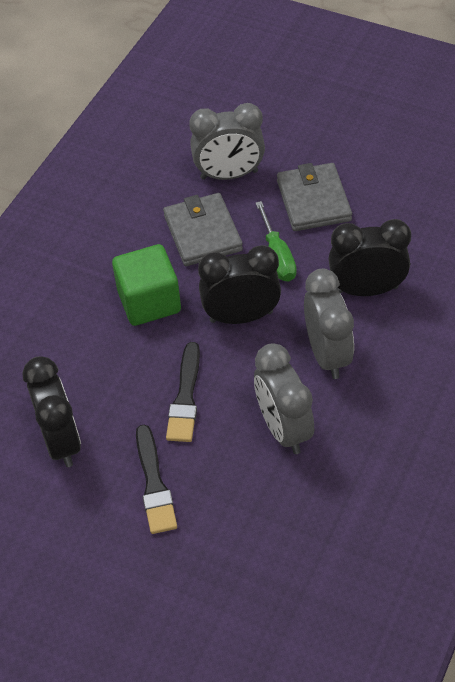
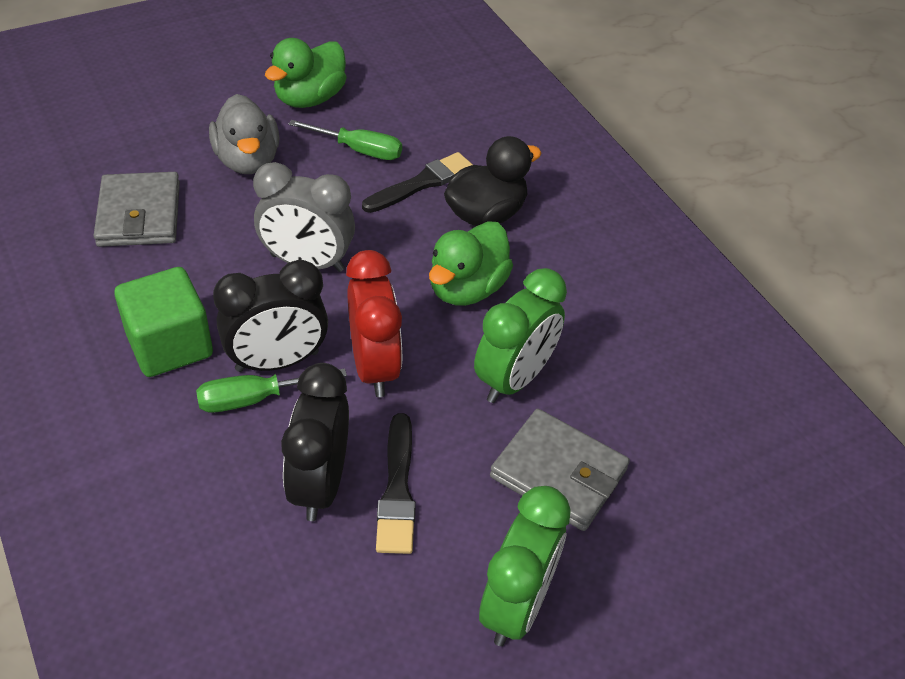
black clock: [22,356,81,467] [198,245,281,324] [328,219,411,296] = 3 -> [213,260,328,372] [281,363,349,521] = 2
black duck: none = 0 -> [444,136,541,226] = 1
green clock: none = 0 -> [474,268,567,403] [479,486,571,646] = 2
green duck: none = 0 -> [265,38,347,108] [429,221,513,306] = 2
green screwdriver: [256,201,297,282] = 1 -> [196,368,347,413] [288,120,402,160] = 2
grey clock: [189,103,265,180] [254,343,314,454] [304,269,354,379] = 3 -> [253,162,355,272] = 1
grey duck: none = 0 -> [209,94,280,174] = 1
red clock: none = 0 -> [346,250,402,397] = 1

